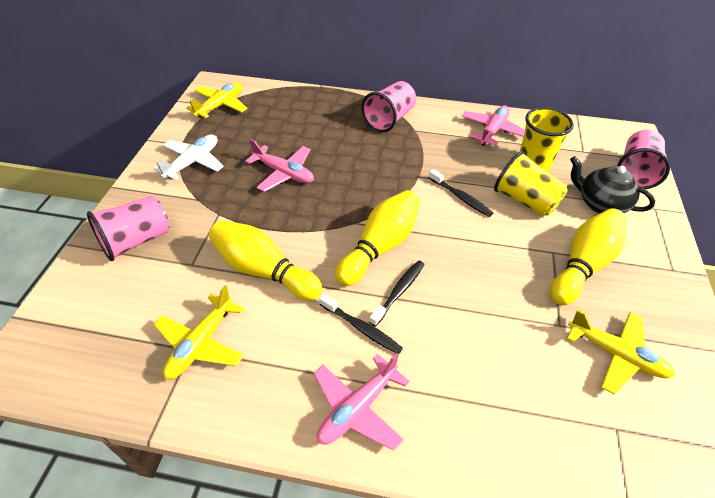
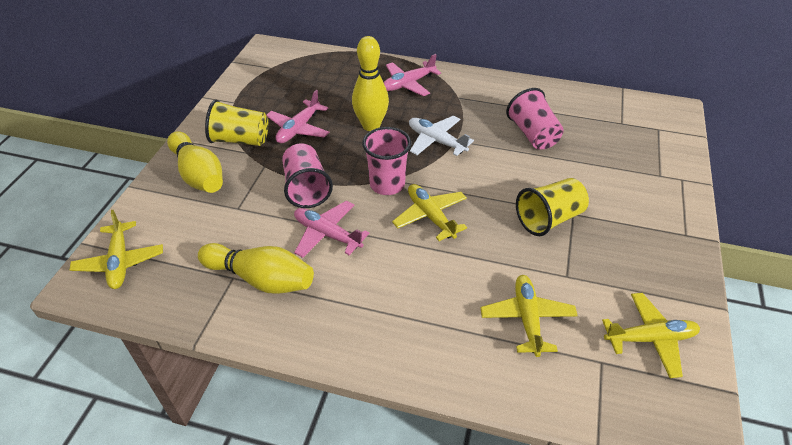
black teapot: [570,156,655,214] = 1 -> none = 0
black toothbrush: [320,294,403,354] [369,260,425,327] [429,169,493,217] = 3 -> none = 0
yellow plane: [153,285,244,379] [186,82,248,119] [567,310,675,395] = 3 -> [70,210,163,289] [392,184,467,241] [481,275,578,357] [602,293,700,378] = 4

